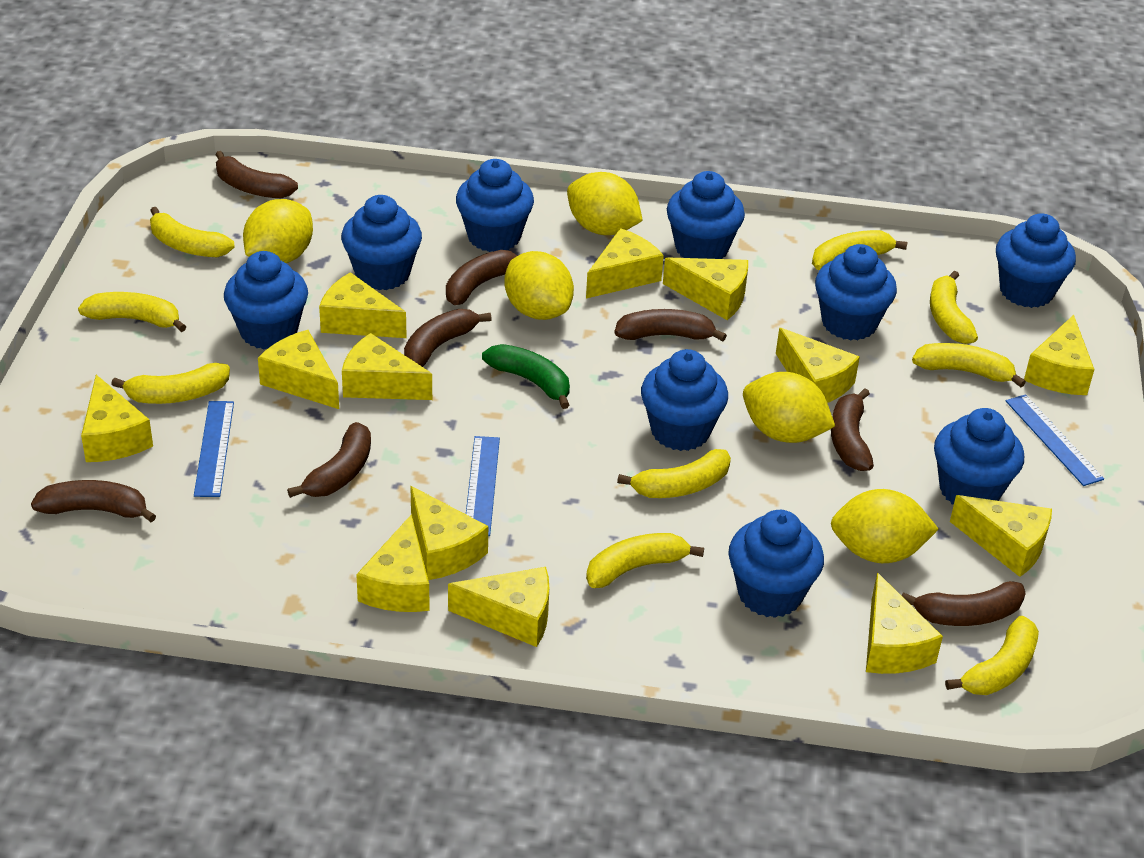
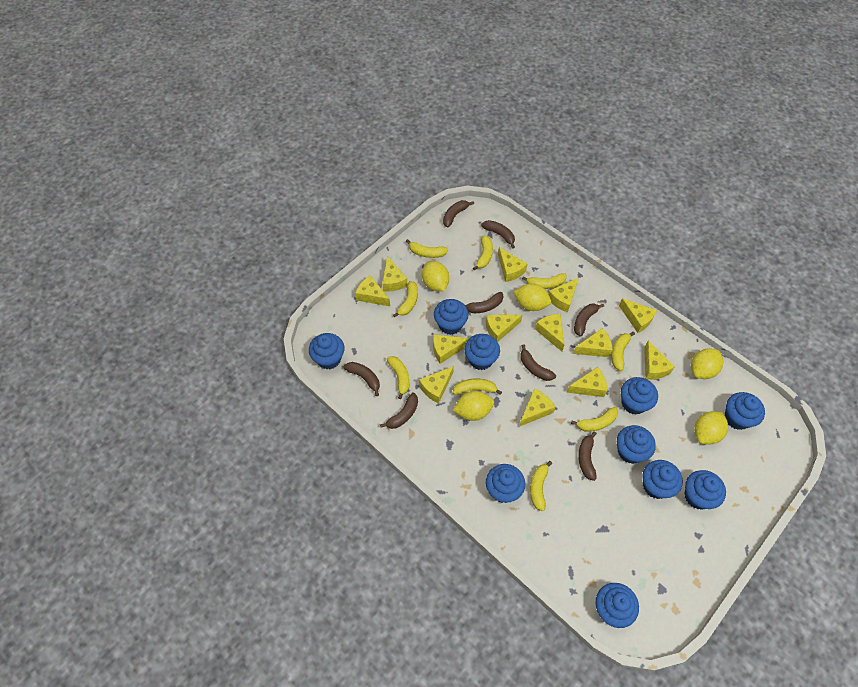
blue cupcake: [224,251,308,350] [341,195,422,290] [456,159,534,252] [641,349,728,451] [667,171,745,259] [728,510,824,618] [815,244,897,340] [934,408,1024,505] [996,213,1076,308] = 9 -> [309,333,344,369] [434,299,468,335] [464,334,500,370] [486,464,525,503] [596,583,639,628] [617,425,656,464] [621,377,658,415] [642,460,683,499] [685,470,726,510] [725,392,765,430] = 10
blue ruler: [194,401,234,497] [466,436,500,536] [1006,394,1104,486] = 3 -> none = 0
green banana: [482,344,570,409] = 1 -> none = 0

